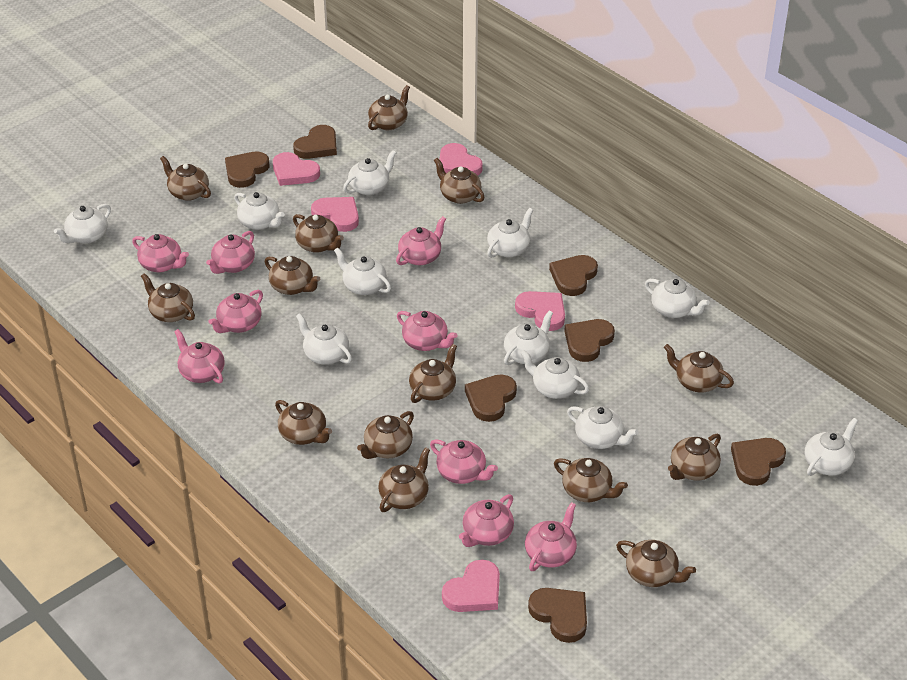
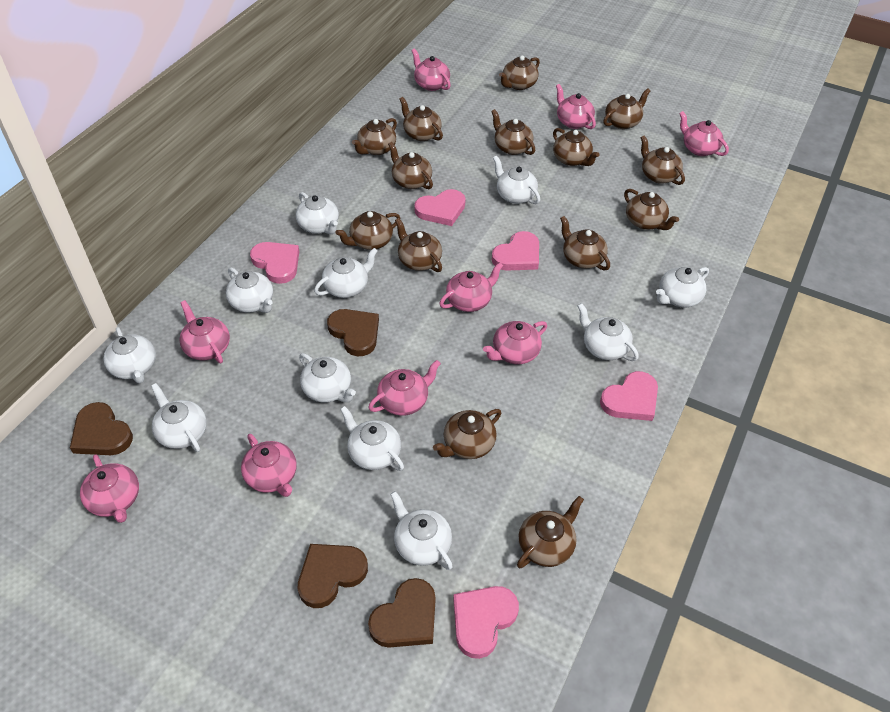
brown heart: [225,151,270,188] [293,125,337,159] [465,374,517,422] [528,588,587,643] [549,255,598,296] [564,319,615,362] [731,438,786,486] = 7 -> [70,402,133,455] [298,544,368,608] [327,309,379,356] [368,578,436,648] = 4

